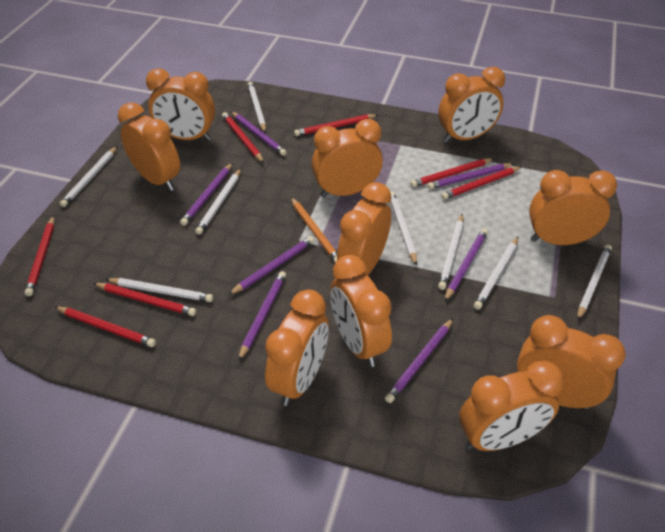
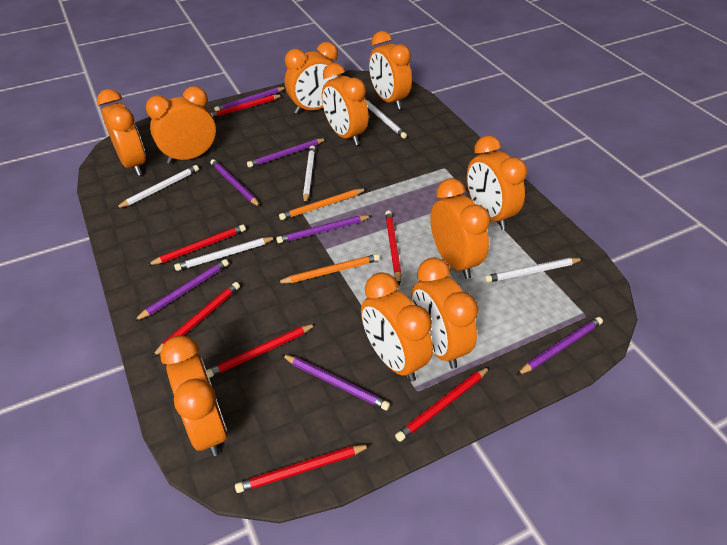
orange pencil: [291,197,337,263] = 1 -> [277,254,380,284] [279,188,367,220] = 2
white pencil: [60,146,117,207] [106,278,213,302] [195,169,241,235] [247,82,266,132] [390,191,417,266] [438,214,464,290] [474,237,518,310] [577,245,612,320] = 8 -> [115,165,199,209] [174,237,276,271] [303,146,315,204] [365,99,407,138] [485,258,583,283] = 5

